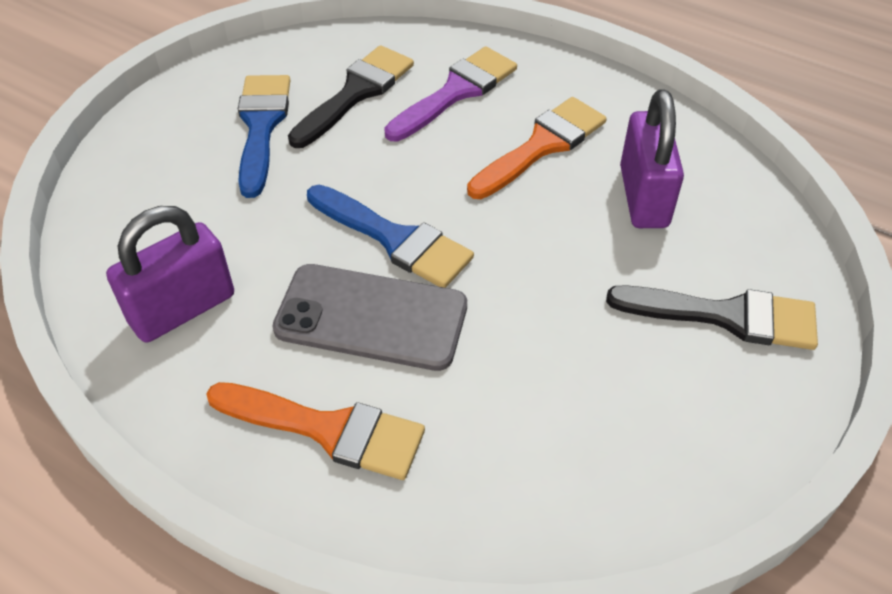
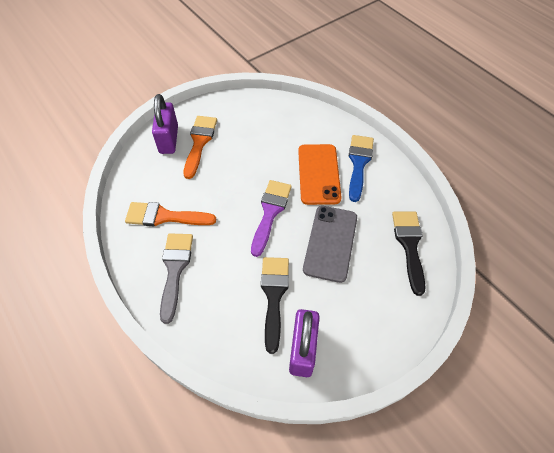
blue brush: [238,75,291,198] [307,185,474,288] = 2 -> [349,135,374,202] = 1
grey brush: none = 0 -> [160,233,193,324] = 1
orange phone: none = 0 -> [298,144,341,205] = 1

